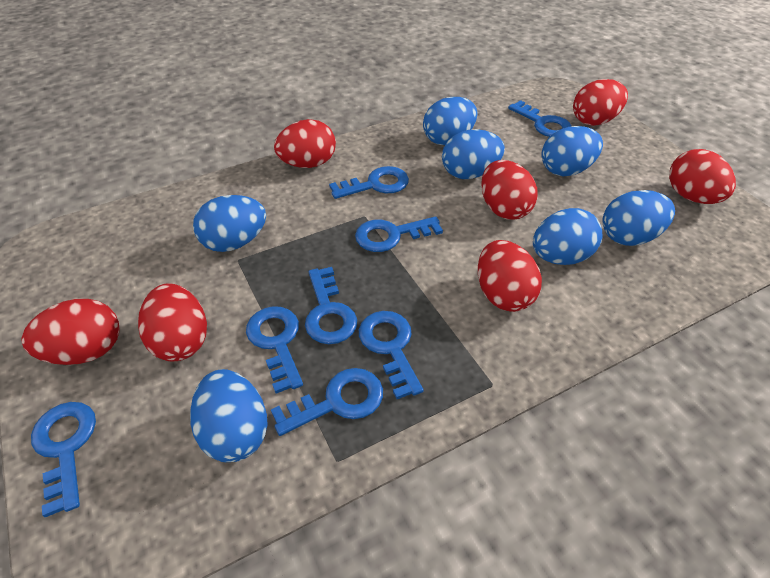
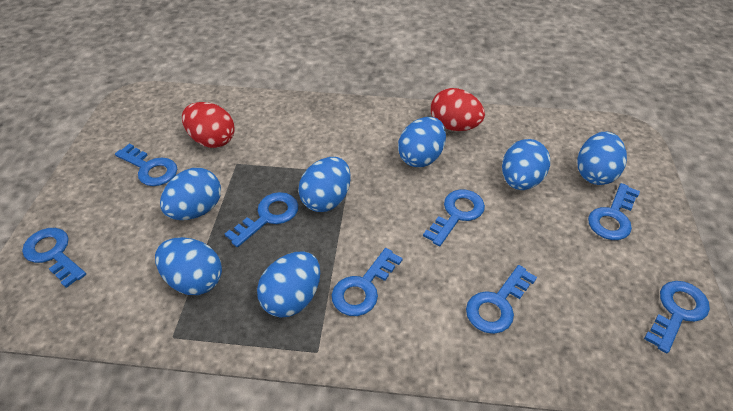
red egg: [21,299,120,365] [138,283,207,362] [274,119,336,168] [478,240,542,312] [481,160,537,220] [573,79,628,126] [669,149,736,204] = 7 -> [182,102,235,148] [431,88,485,131] = 2

